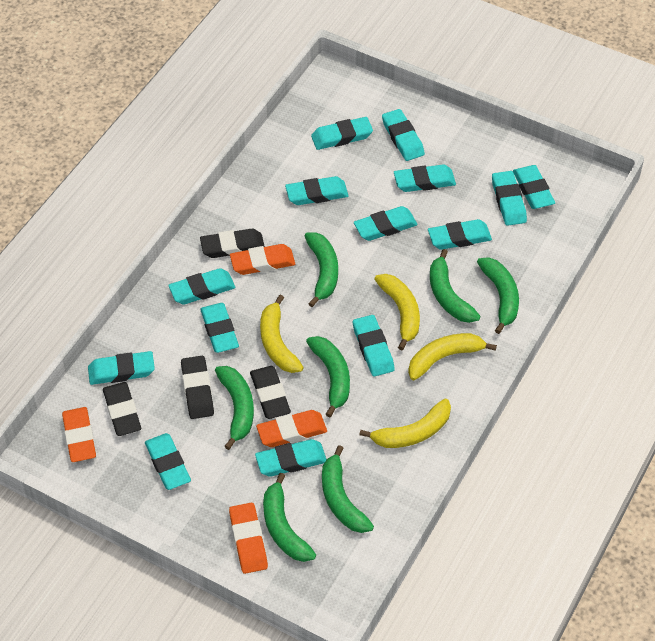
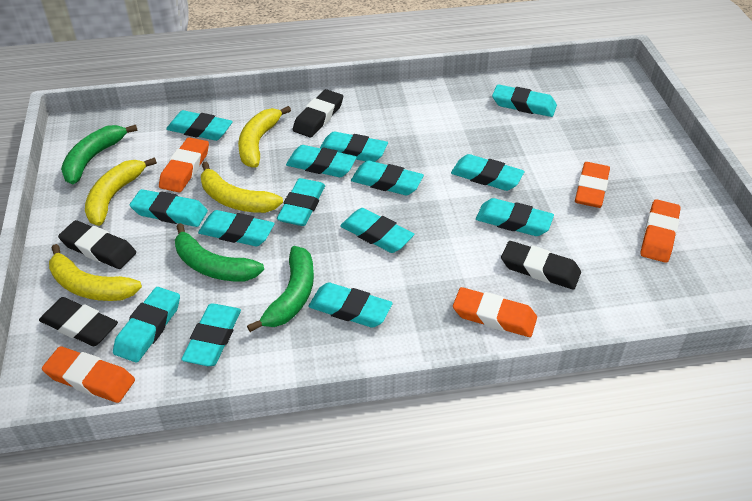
green banana: [215,366,254,450] [263,473,316,562] [305,232,338,307] [306,336,350,418] [322,445,374,533] [430,249,480,323] [477,257,519,334] = 7 -> [61,125,138,184] [175,223,264,281] [247,246,314,332] = 3
orange eraser: [62,407,96,462] [229,503,268,574] [230,244,295,275] [256,410,327,447] = 4 -> [42,346,135,403] [159,137,209,192] [453,287,537,337] [575,162,610,208] [641,199,681,263] = 5

